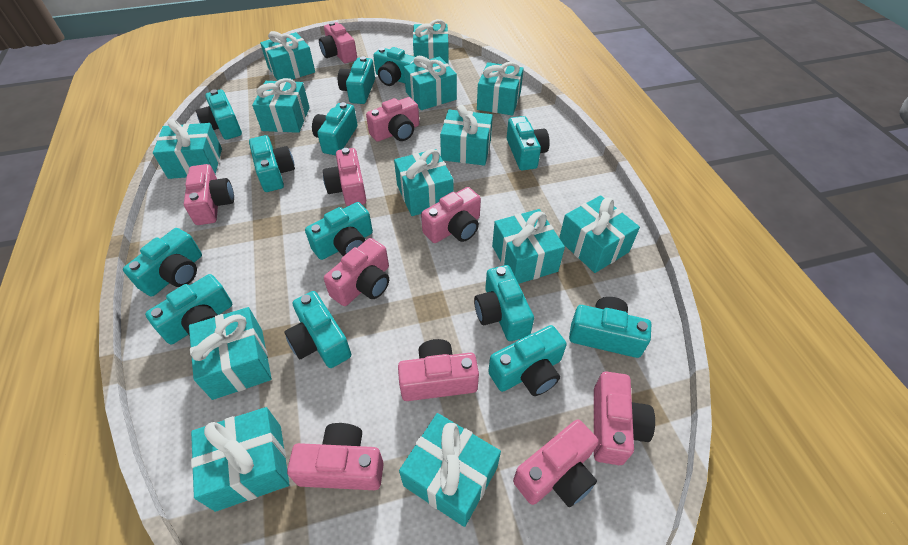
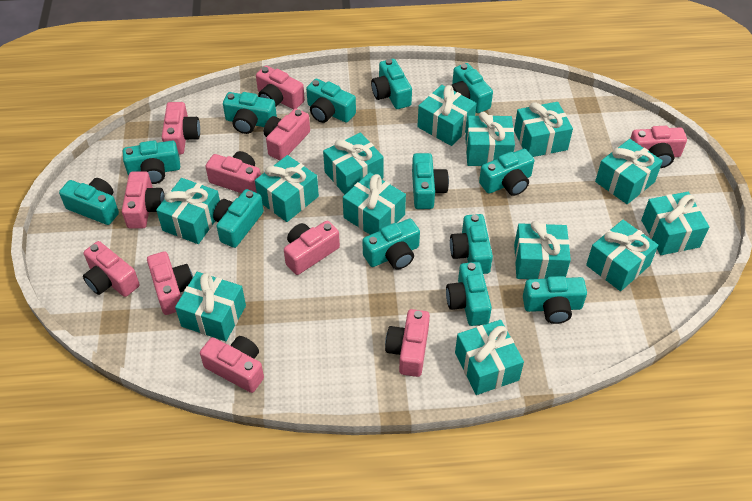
pink camera: [184,164,234,225] [287,423,384,490] [319,22,357,63] [323,148,366,206] [324,238,389,306] [366,97,419,142] [398,339,479,401] [421,187,481,243] [513,419,599,507] [594,371,655,465] = 10 -> [83,241,140,297] [122,171,165,229] [147,251,193,315] [162,102,200,154] [200,336,264,393] [205,151,261,193] [256,66,305,109] [264,108,310,161] [284,221,340,275] [385,309,430,377] [630,126,687,168] = 11

